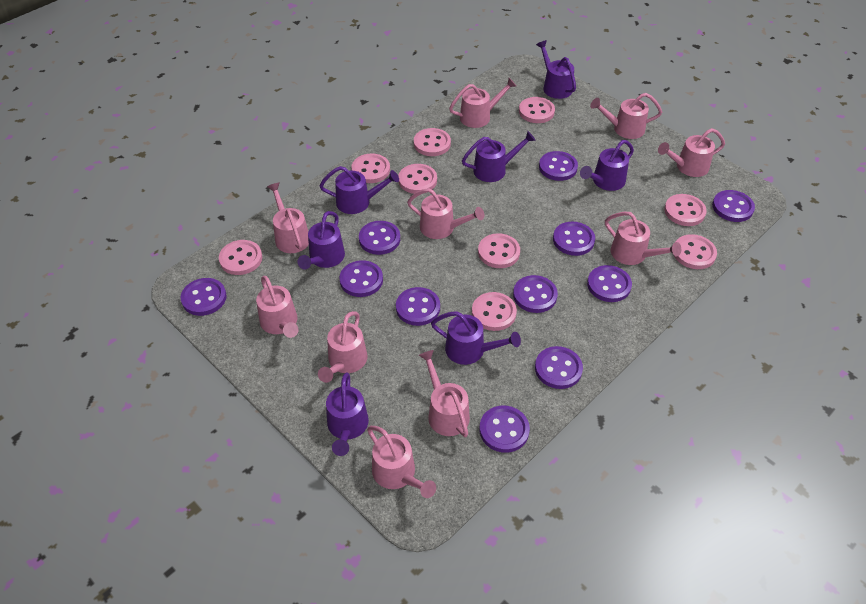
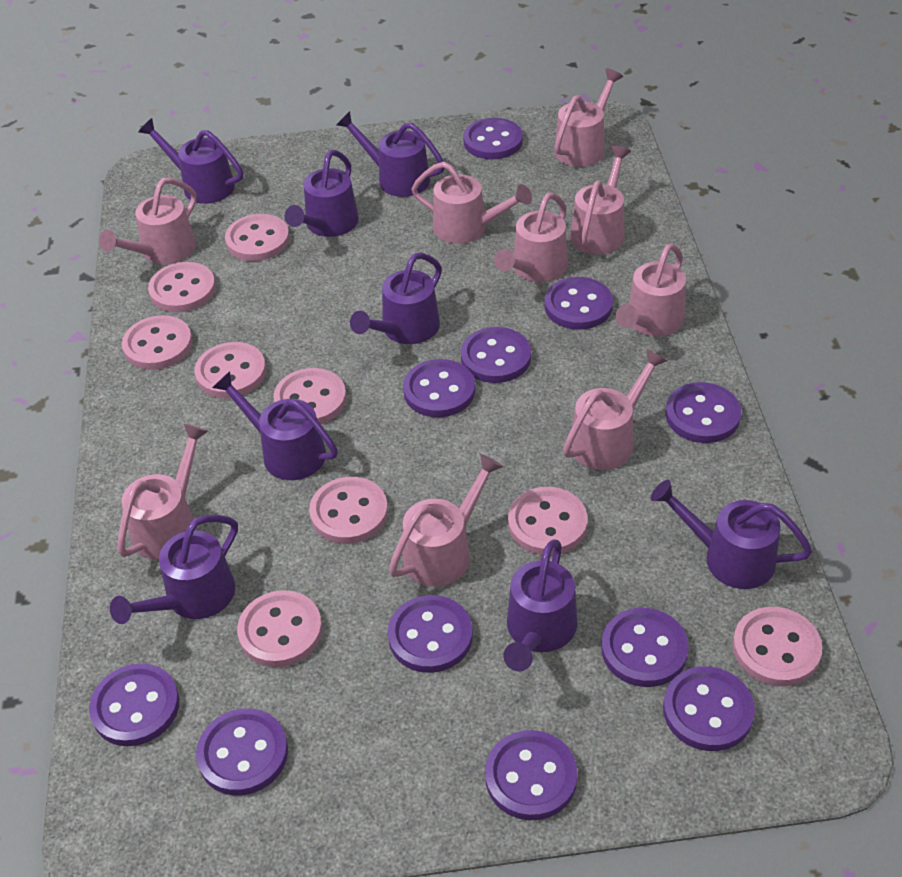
pink watering can: [256,276,299,338] [267,183,309,253] [318,311,367,383] [367,426,436,498] [407,188,484,239] [419,350,470,437] [449,78,516,128] [590,93,662,139] [605,212,681,265] [658,128,725,177] = 10 -> [99,178,197,264] [117,424,208,560] [389,454,503,587] [411,162,532,244] [494,193,568,282] [554,69,623,167] [563,349,667,470] [570,146,631,255] [615,243,686,337] = 9
purple watering can: [298,211,345,270] [319,166,399,214] [326,373,369,456] [431,311,521,365] [462,131,536,182] [536,40,576,99] [580,140,634,191] = 7 -> [110,515,238,624] [138,118,243,204] [212,371,338,480] [285,150,359,237] [336,111,444,197] [350,253,442,344] [503,539,578,671] [651,480,812,589] = 8

